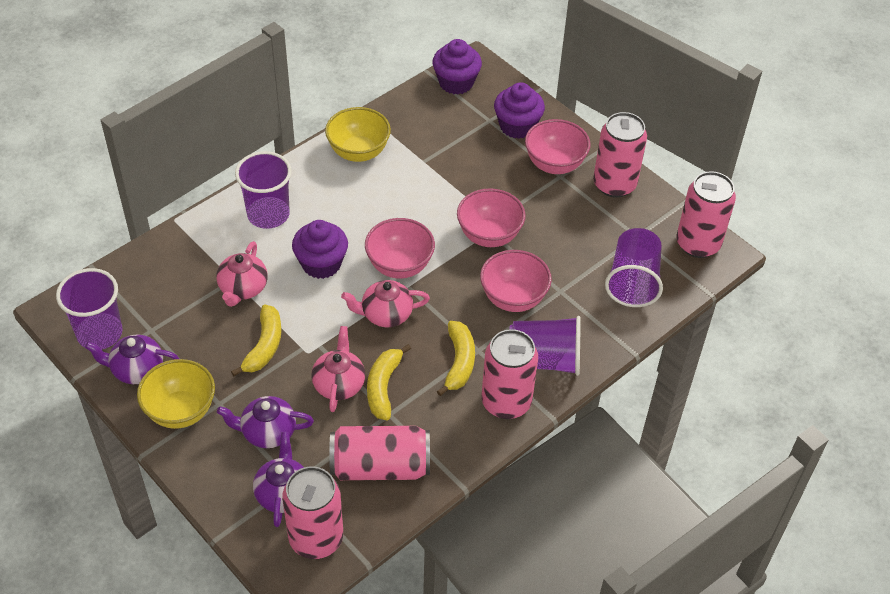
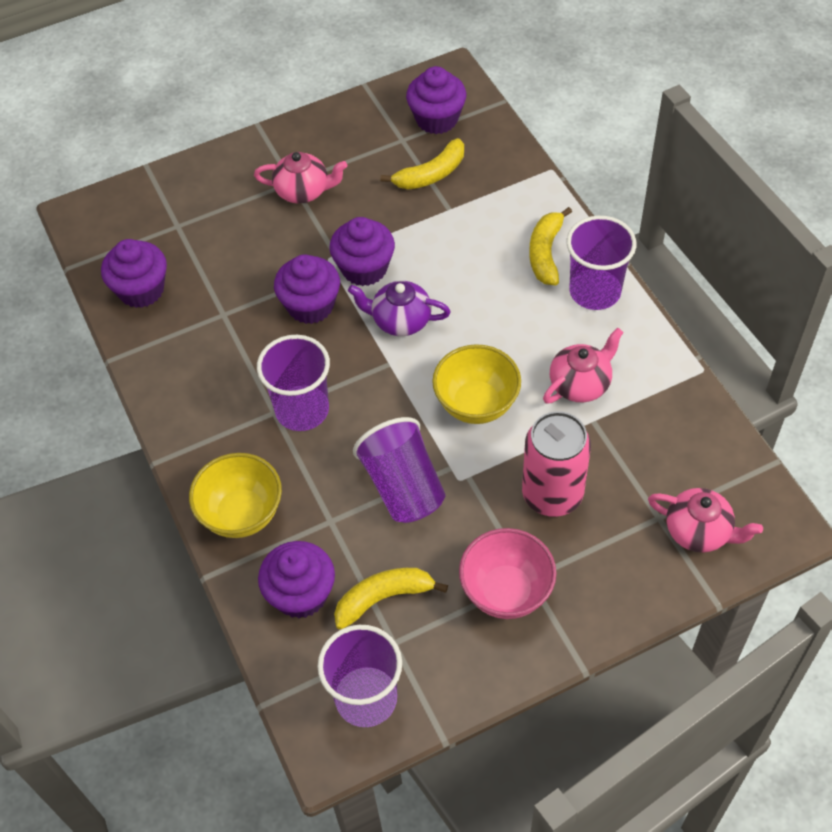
pink bowl: [365,218,435,278] [457,188,526,247] [480,250,552,312] [525,119,590,174] = 4 -> [459,528,557,619] = 1
pink can: [282,466,343,559] [329,426,430,480] [482,329,538,419] [593,112,647,198] [676,171,736,258] = 5 -> [522,411,591,517] = 1
purple cupcake: [292,220,348,279] [432,39,482,94] [494,82,545,139] = 3 -> [101,239,167,308] [258,541,335,618] [274,254,340,324] [329,217,395,286] [406,66,466,134] = 5
purple teapot: [85,335,179,384] [217,396,314,448] [253,432,304,527] = 3 -> [348,281,451,336] = 1

